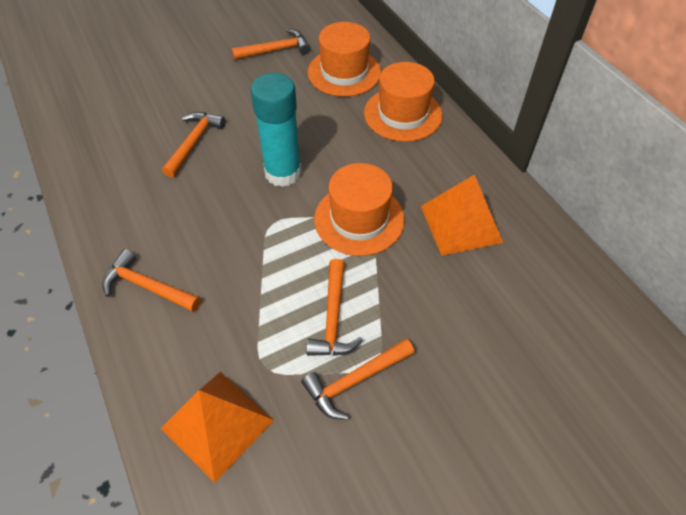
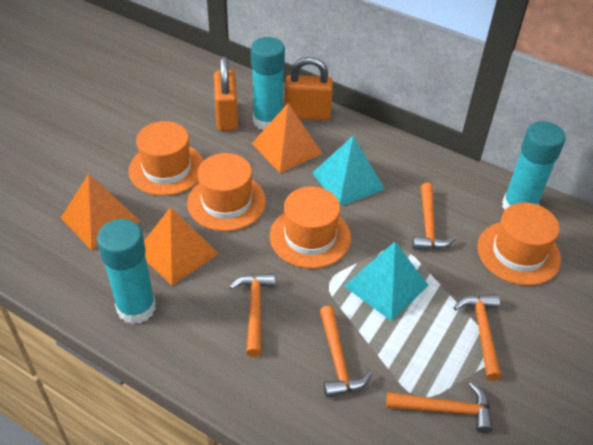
orange hat: [308,22,381,96] [314,163,405,256] [364,62,443,142] = 3 -> [129,121,204,196] [187,153,266,231] [270,186,351,268] [477,202,561,286] = 4
orange padlock: none = 0 -> [214,56,238,131] [285,57,333,120] = 2
orange pyramid: [161,372,274,483] [421,175,503,256] = 2 -> [61,174,140,250] [144,207,219,285] [252,103,322,173] = 3
turquoise glue stick: [250,73,302,187] = 1 -> [97,219,156,324] [251,37,285,130] [502,121,566,211] = 3
turquoise pyramid: none = 0 -> [312,136,385,207] [344,242,428,321] = 2

